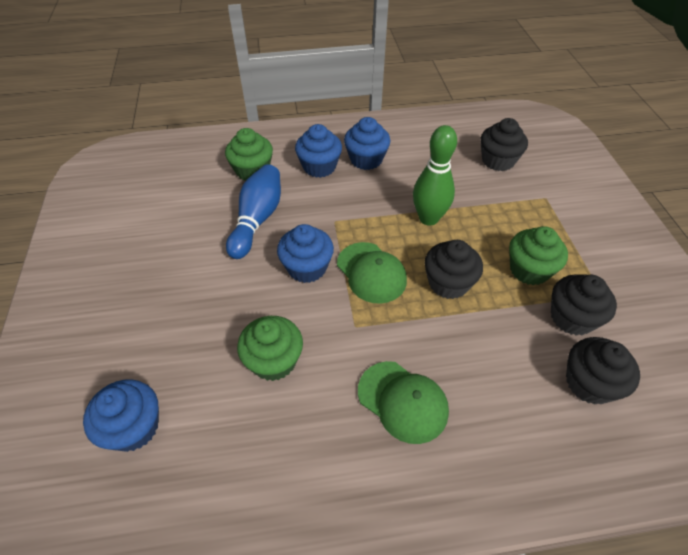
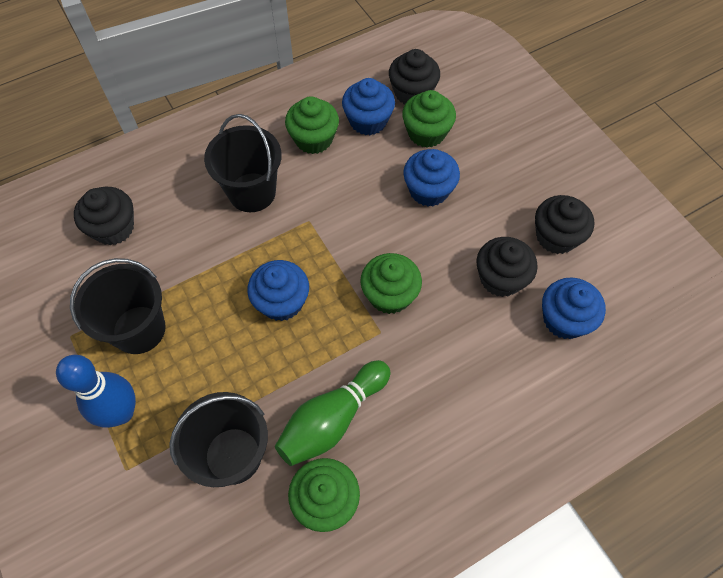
black bucket: none = 0 -> [70,258,166,354] [169,392,268,487] [204,114,282,212] = 3
green cap: [337,242,407,304] [358,361,449,444] = 2 -> none = 0
green cupcake: [225,128,273,180] [237,316,303,381] [509,226,568,285] = 3 -> [285,96,339,154] [288,458,360,532] [360,253,422,314] [402,90,456,148] = 4

